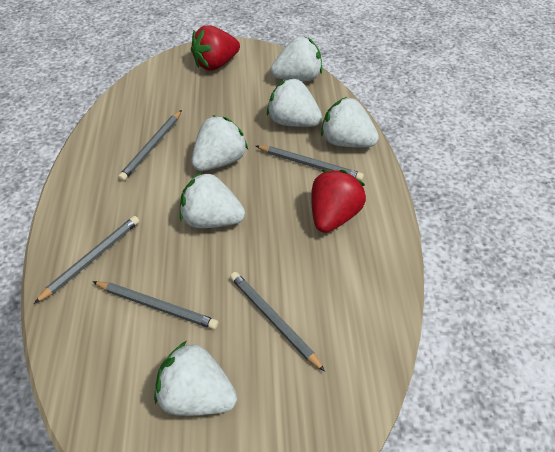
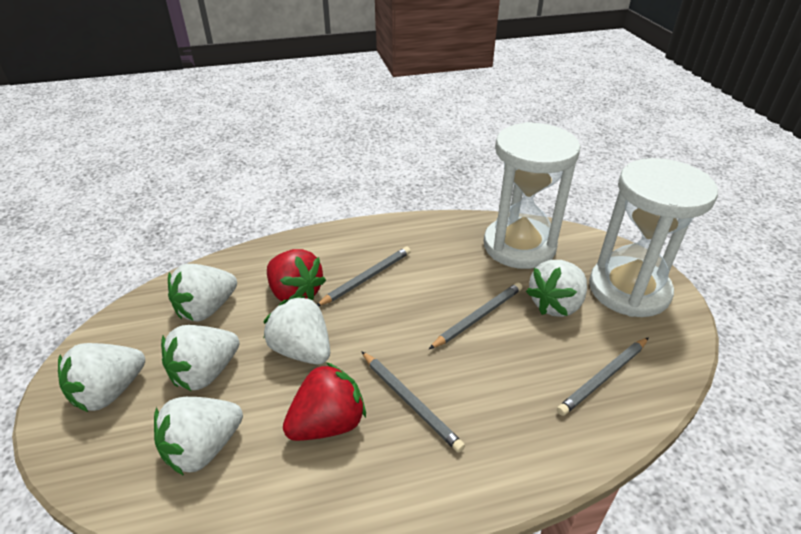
grey pencil: [34,216,139,304] [92,281,218,330] [118,110,182,181] [230,272,325,372] [256,145,364,181] = 5 -> [317,247,411,306] [361,351,465,453] [429,282,522,349] [557,337,649,416] = 4
white hourglass: none = 0 -> [484,122,580,269] [589,158,718,317] = 2

